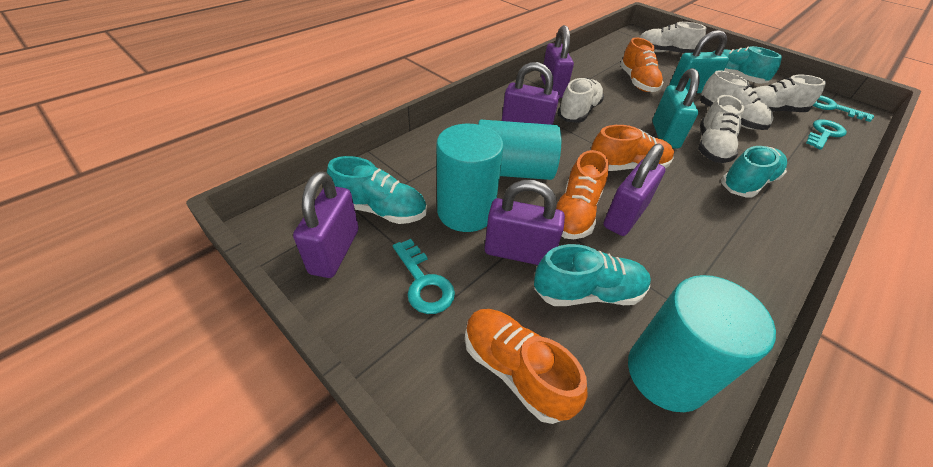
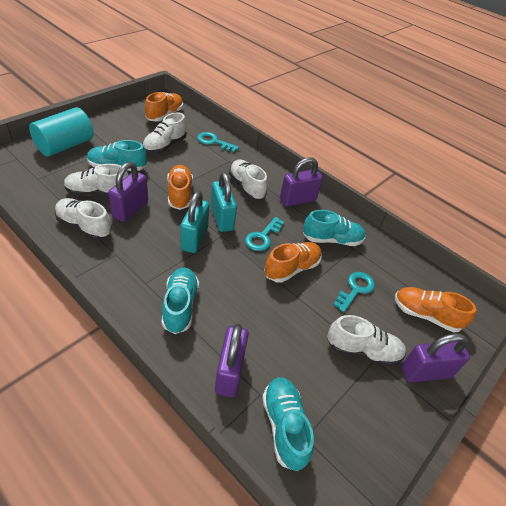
purple padlock: [293,172,359,278] [485,180,565,265] [502,62,560,125] [541,25,574,98] [604,143,665,236] = 5 -> [108,162,148,222] [215,324,249,397] [280,158,323,207] [401,333,470,382] = 4
turquoise cylinder: [437,124,504,232] [478,120,561,180] [628,275,776,412] = 3 -> [29,107,94,157] = 1

